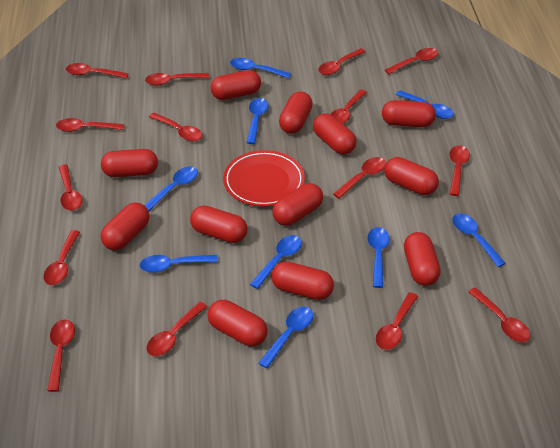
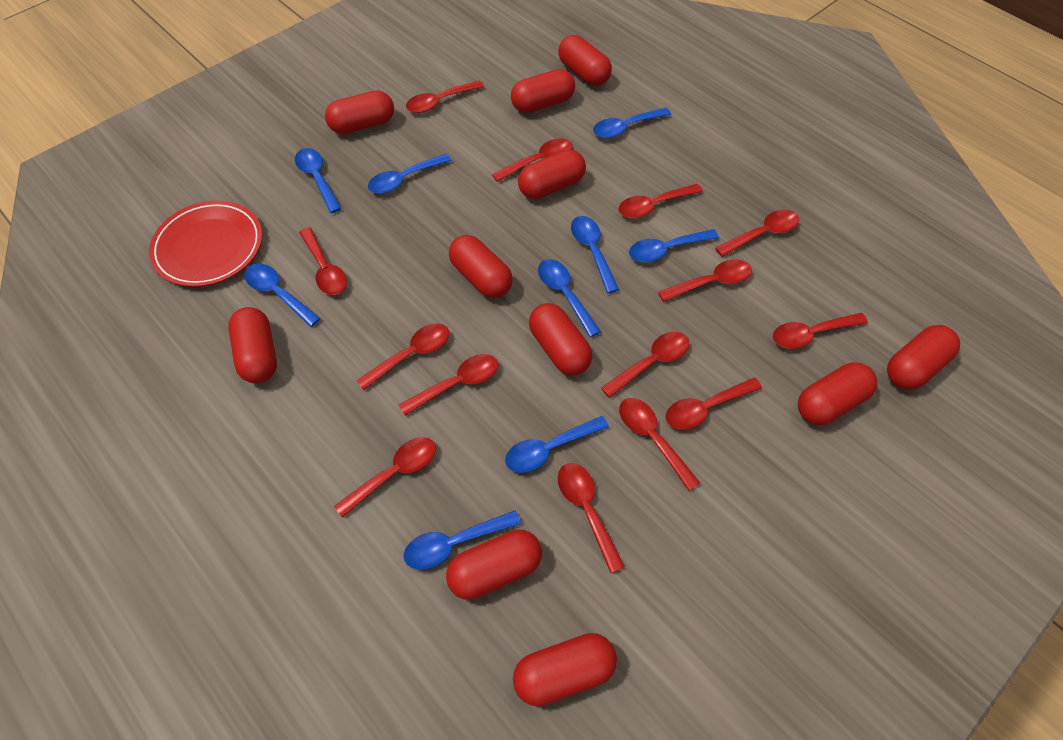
red capsule: [101,149,158,177] [101,203,150,250] [190,206,248,243] [207,300,268,346] [210,70,261,100] [271,262,334,300] [272,183,323,226] [279,91,313,134] [313,113,357,154] [382,100,436,127] [384,157,439,195] [404,232,441,286] = 12 -> [228,307,277,383] [325,90,394,134] [446,530,542,600] [449,235,513,298] [511,69,575,113] [513,633,617,707] [518,149,586,199] [529,303,593,375] [558,35,612,86] [798,362,877,425] [887,325,960,390] = 11
red spoon: [43,230,80,285] [47,319,75,392] [56,118,124,132] [58,165,83,211] [66,63,129,79] [145,73,209,86] [146,302,207,356] [149,113,203,141] [318,48,366,75] [331,89,367,124] [333,157,386,199] [376,292,418,350] [385,48,439,74] [449,145,470,196] [468,287,530,342] = 15 -> [299,227,347,295] [334,437,436,518] [356,323,449,391] [399,354,498,415] [406,80,484,113] [492,138,573,182] [558,463,625,573] [601,332,689,398] [618,184,703,218] [619,398,700,491] [658,260,752,302] [666,378,762,430] [715,210,799,257] [773,313,868,349] = 14

